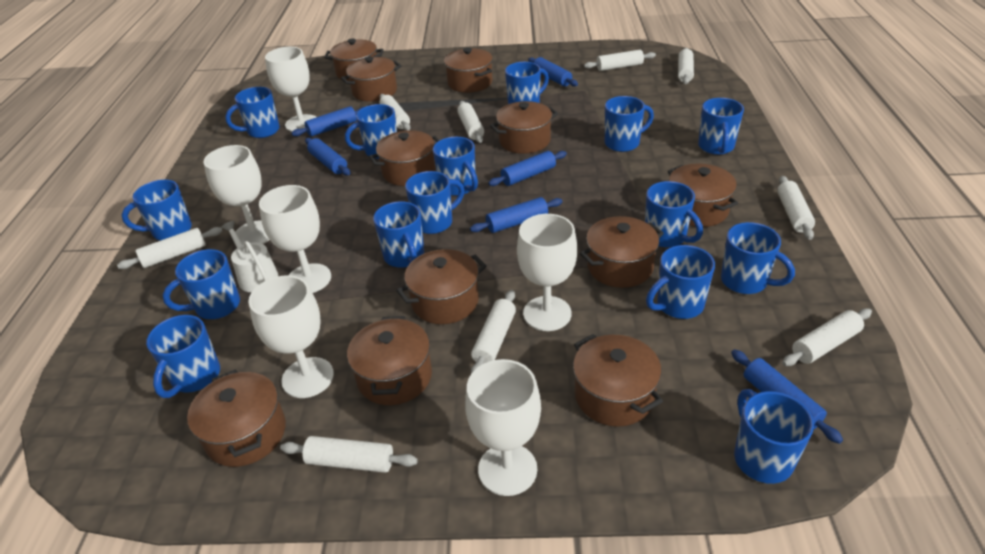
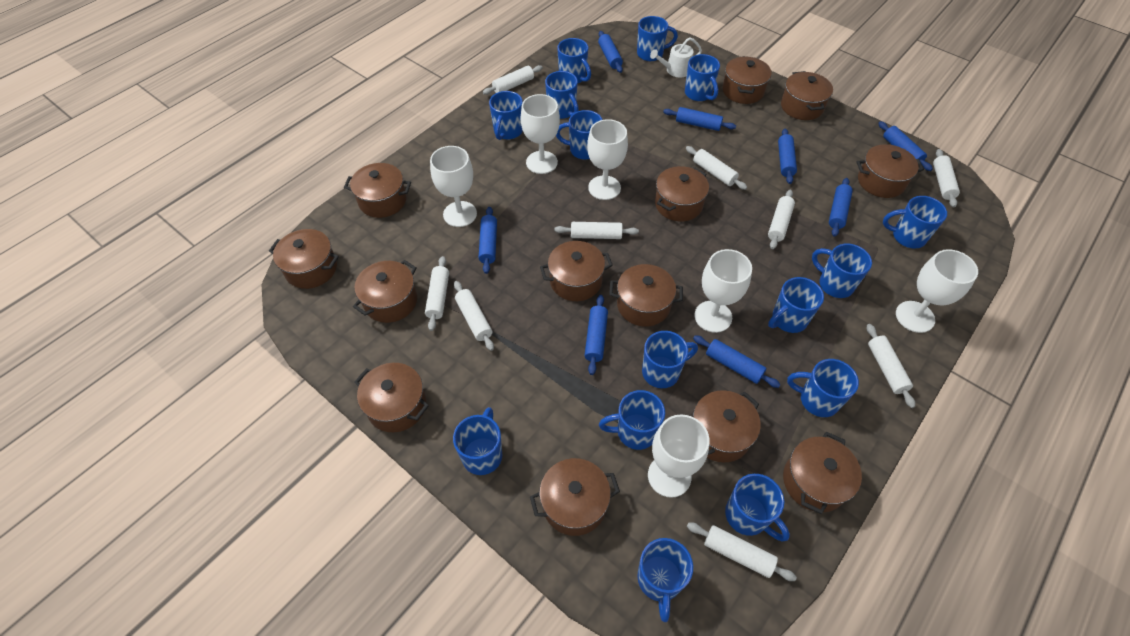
blue rolling pin: [292,106,364,137] [305,138,350,176] [470,197,563,233] [488,151,567,186] [528,57,578,87] [731,349,843,444] = 6 -> [479,207,497,274] [584,295,608,375] [598,31,623,73] [663,107,736,131] [693,335,781,388] [778,128,797,184] [829,178,853,237] [878,121,933,171] = 8
brown pot: [187,369,286,467] [324,39,384,81] [341,56,401,102] [347,316,432,405] [369,130,440,186] [396,249,487,324] [444,48,493,93] [490,101,558,154] [573,334,663,427] [580,216,664,288] [668,163,738,227] = 11 -> [269,229,339,289] [344,163,411,218] [353,260,417,323] [355,363,429,432] [530,458,620,536] [540,241,613,301] [609,264,683,327] [655,166,709,221] [693,390,761,462] [722,56,772,104] [781,71,833,120] [783,432,862,514] [856,144,924,198] = 13

